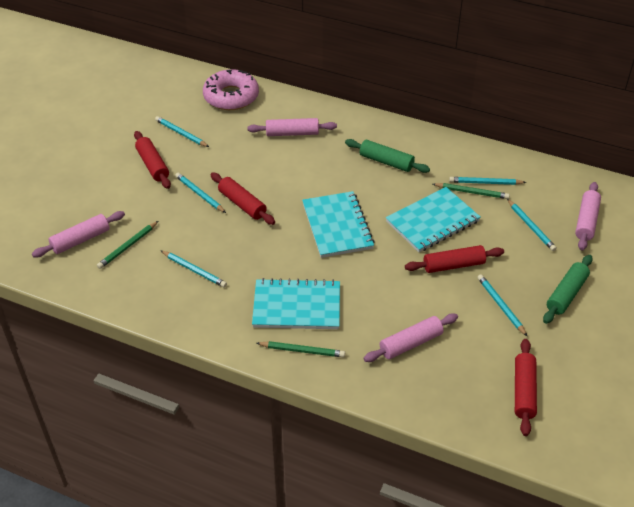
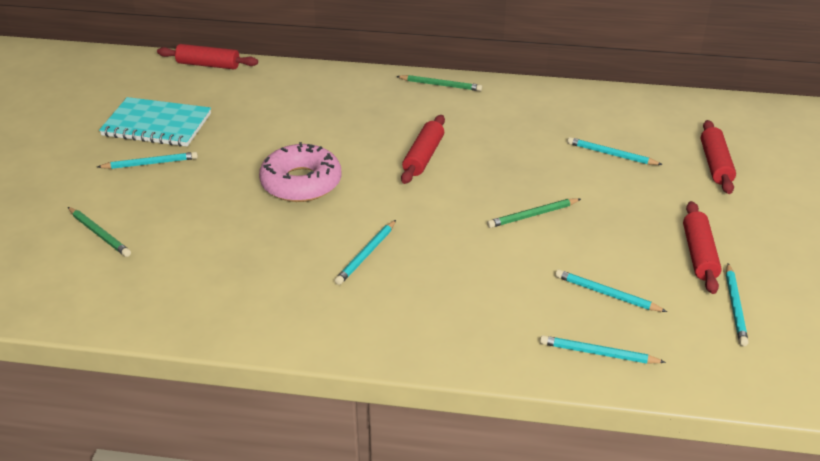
green rolling pin: [345,139,430,173] [543,255,593,324] = 2 -> none = 0
pink rolling pin: [32,211,125,257] [247,118,337,136] [363,313,458,362] [575,182,601,251] = 4 -> none = 0
turquoise notebook: [252,278,340,329] [302,191,375,258] [386,187,480,252] = 3 -> [99,97,211,146] = 1

